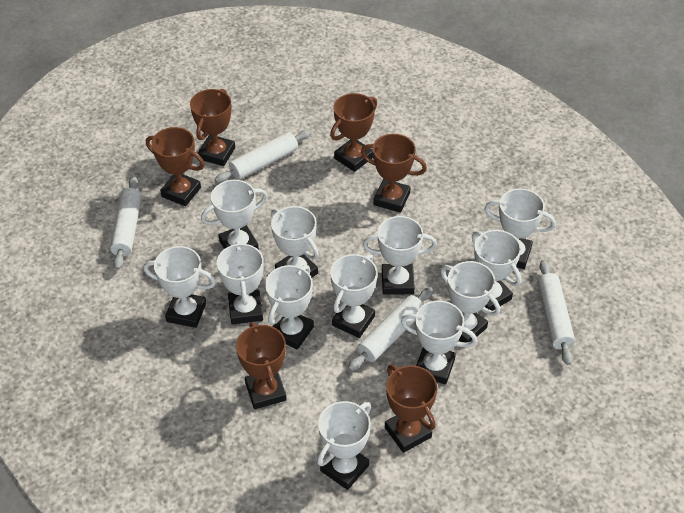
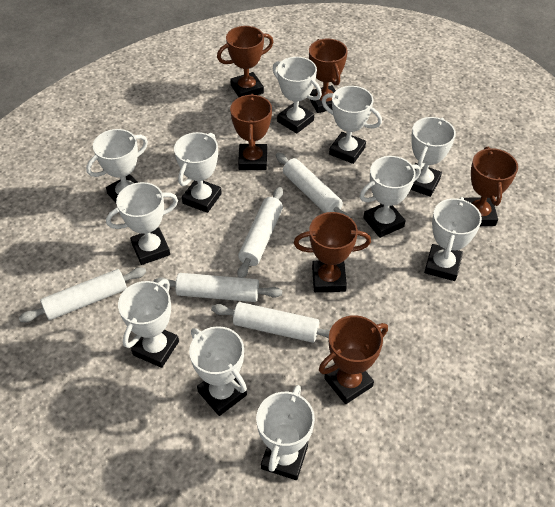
white rolling pin: [110,177,142,270] [215,130,311,183] [348,287,433,371] [537,260,575,365] = 4 -> [19,267,146,322] [153,273,282,302] [211,302,330,343] [237,187,283,278] [276,152,351,218] = 5
white trophy: [144,246,216,328] [201,180,267,250] [217,241,264,324] [265,265,314,350] [271,206,319,278] [317,401,371,490] [330,254,378,338] [363,216,437,295] [401,300,477,385] [440,261,500,343] [472,230,521,311] [484,189,556,269] = 12 -> [86,129,148,203] [106,182,178,265] [118,279,179,368] [174,132,222,213] [189,326,247,416] [256,385,315,480] [273,57,322,133] [322,86,382,164] [360,156,421,238] [411,117,456,197] [424,197,482,281] = 11

